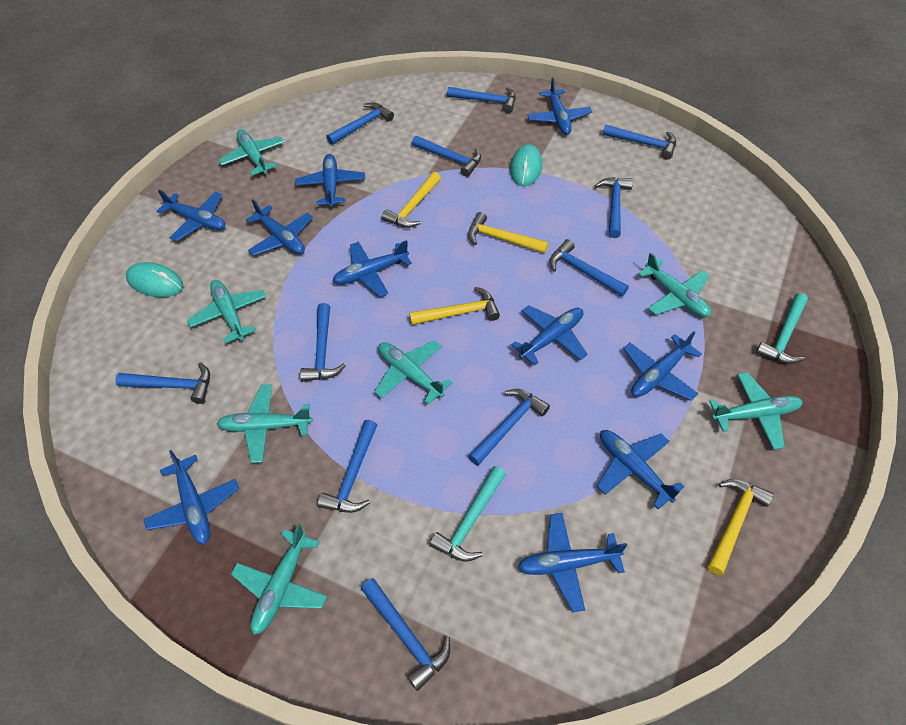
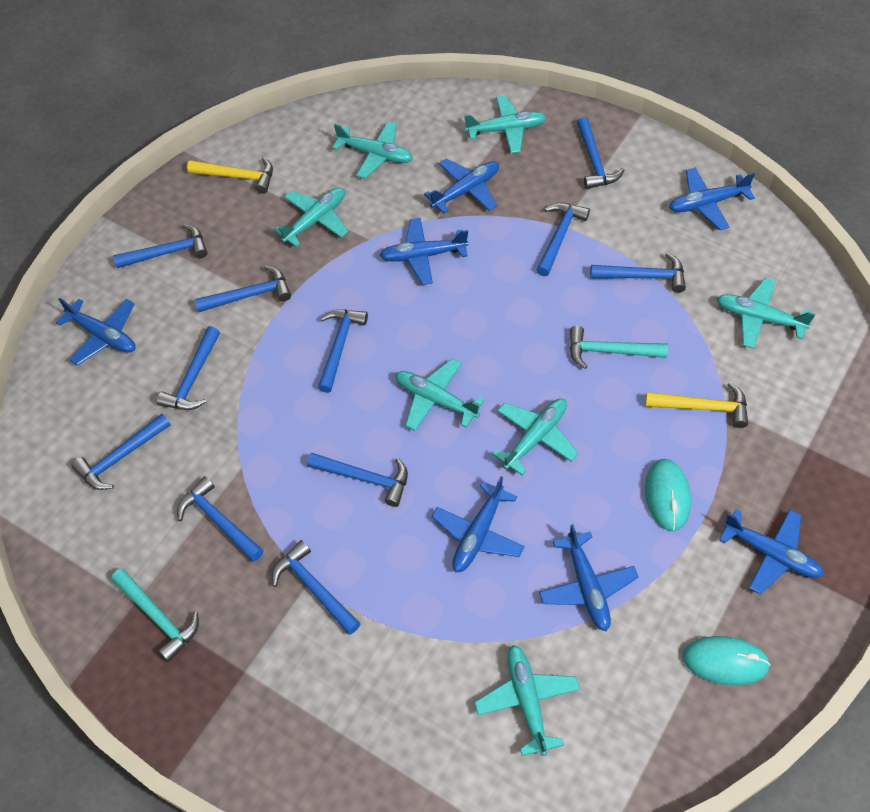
blue plane: [143,450,239,544] [157,190,226,241] [246,199,313,256] [295,154,365,207] [333,240,412,297] [511,305,588,365] [518,513,627,612] [527,77,592,135] [597,430,684,510] [623,331,702,401] = 10 -> [56,298,136,365] [379,218,469,285] [424,158,499,214] [432,476,525,573] [539,524,638,631] [669,168,755,230] [719,509,824,594] = 7
yellow hammer: [382,172,441,228] [409,287,500,325] [468,212,548,254] [707,479,774,575] = 4 -> [187,157,273,194] [645,382,748,428] = 2

